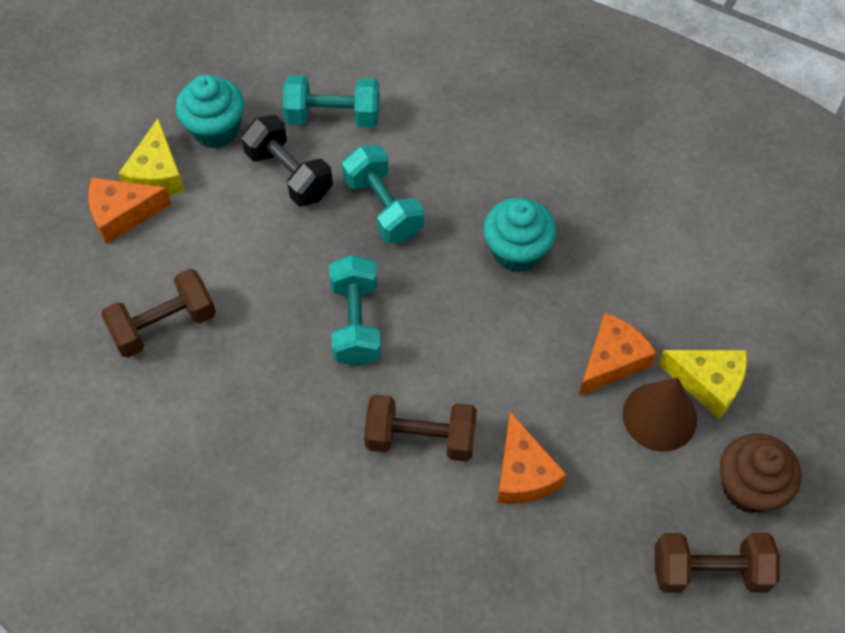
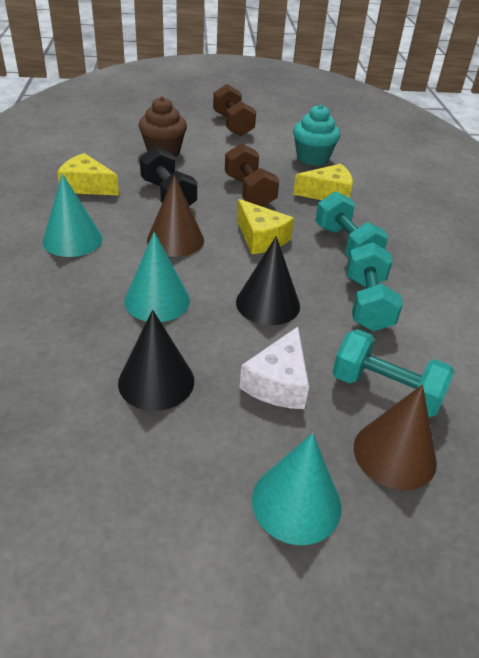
black cone: none = 0 -> [118,310,194,411] [236,236,300,325] = 2
brown cone: [623,377,697,452] = 1 -> [147,175,204,257] [354,385,437,490] = 2
brown dumbbell: [101,269,216,358] [364,394,477,462] [655,533,780,593] = 3 -> [213,84,256,136] [225,143,279,207] = 2
orange cheese: [88,177,171,244] [497,412,567,504] [579,313,657,395] = 3 -> none = 0
turquoise cone: none = 0 -> [43,174,103,257] [124,232,190,322] [252,433,341,545] = 3
turquoise cupcake: [175,74,244,148] [483,198,556,272] = 2 -> [293,104,340,166] = 1
white cheese: none = 0 -> [240,327,309,409] = 1
yellow cheese: [118,119,185,195] [658,350,747,419] = 2 -> [57,153,119,196] [237,199,294,254] [293,164,353,200] = 3

